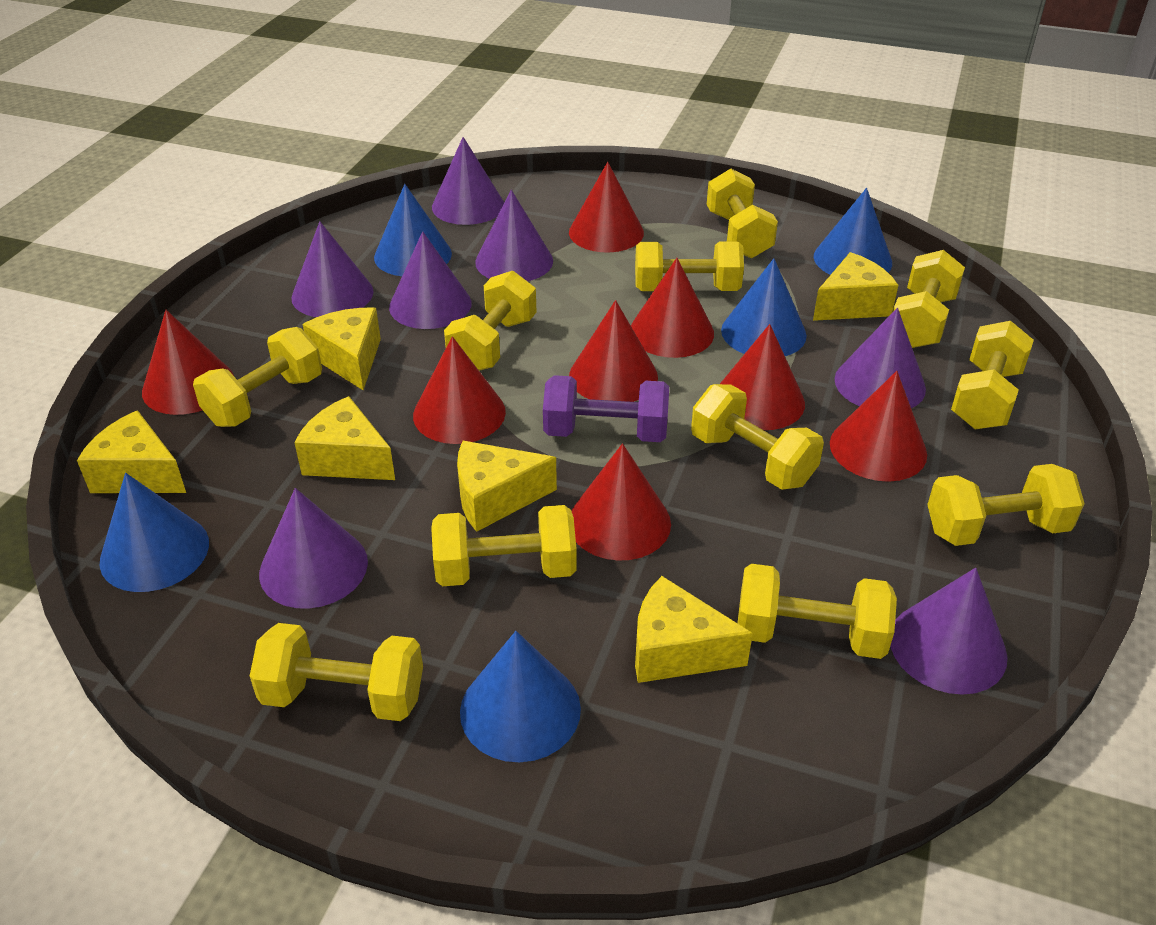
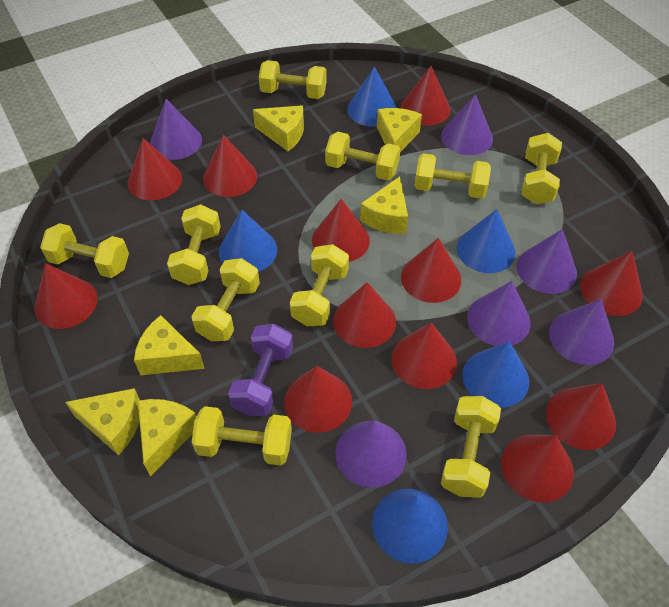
purple cone: [259,488,368,609] [291,221,374,317] [389,231,471,329] [432,137,504,225] [475,190,553,281] [835,308,926,408] [890,568,1008,695] = 7 -> [150,99,202,160] [336,420,407,488] [441,94,493,155] [467,281,531,346] [517,229,577,294] [549,299,614,365] = 6
red cone: [142,310,234,415] [413,336,506,444] [569,162,644,252] [569,300,658,402] [571,443,671,561] [631,258,714,358] [720,324,805,430] [830,371,927,482] = 8 -> [34,263,98,329] [128,138,182,200] [203,135,257,197] [284,366,352,433] [312,199,370,262] [333,282,396,348] [391,323,457,389] [401,66,450,126] [401,238,461,303] [501,434,574,503] [546,383,616,450] [580,251,643,316] = 12
yellow dumbbell: [193,327,322,427] [250,623,423,721] [431,505,577,586] [444,271,536,371] [635,241,744,291] [691,384,824,490] [707,169,778,259] [738,564,897,659] [893,250,965,348] [927,464,1085,546] [951,321,1034,429] = 11 -> [40,223,129,278] [167,204,221,285] [191,258,260,341] [192,406,292,466] [259,60,327,99] [290,244,349,326] [325,132,400,181] [414,153,491,199] [441,396,501,498] [521,133,562,204] = 10

